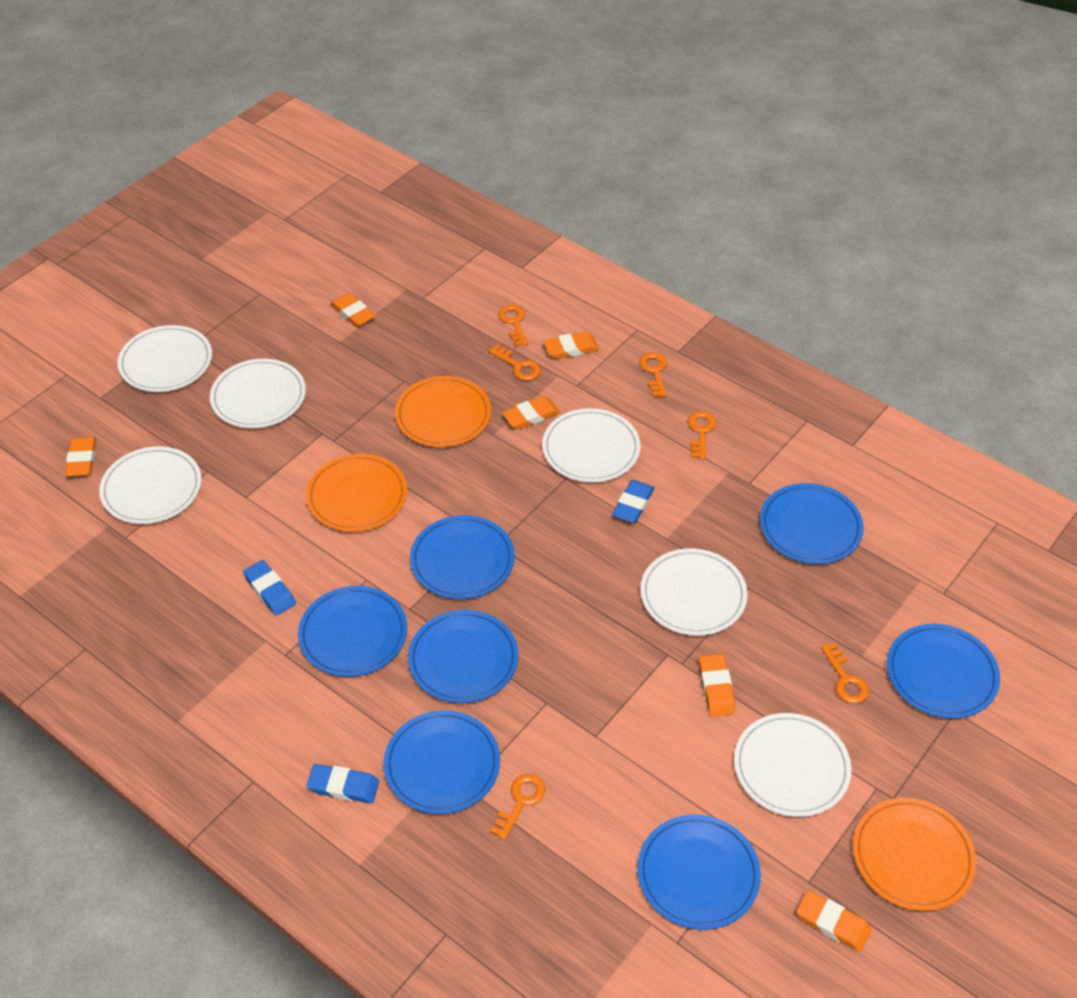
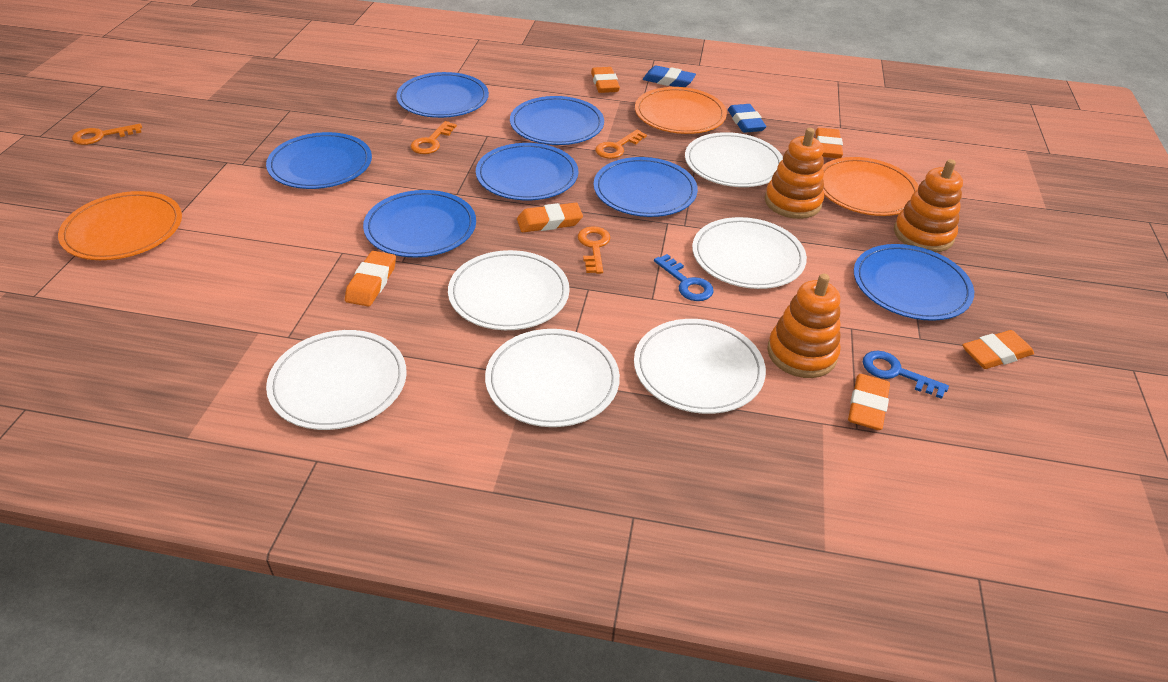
blue eraser: [243,560,296,616] [307,764,379,803] [612,480,654,523] = 3 -> [643,66,696,87] [728,104,766,133] = 2
blue key: none = 0 -> [654,254,714,301] [863,351,949,399] = 2
orange key: [489,344,541,381] [490,774,546,840] [498,304,528,346] [639,352,667,397] [688,411,716,459] [821,642,869,704] = 6 -> [72,124,142,145] [410,121,457,154] [578,226,610,274] [595,130,647,159] = 4
orange stacking toy: none = 0 -> [765,128,824,219] [767,274,840,378] [894,159,963,252] = 3

